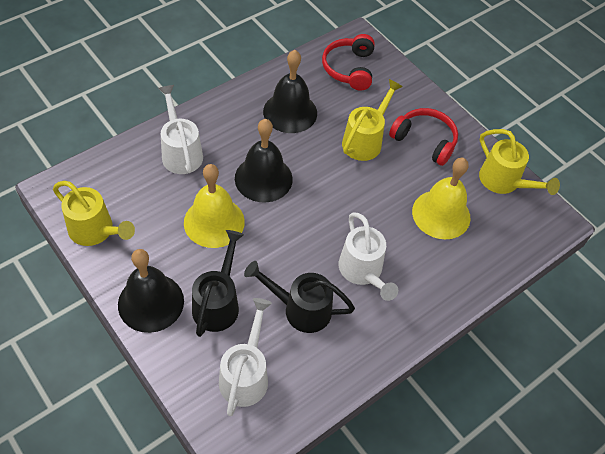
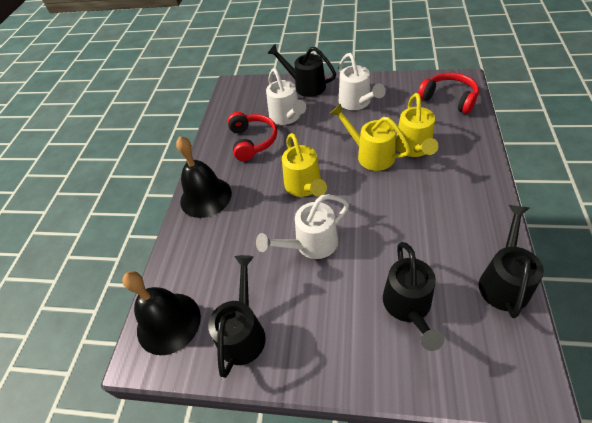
black bell: [118,249,184,333] [235,119,293,203] [263,50,317,133] = 3 -> [122,271,201,355] [176,136,232,218] = 2
black watering can: [192,230,244,337] [244,261,355,333] = 2 -> [208,255,266,378] [267,44,336,97] [383,242,444,351] [479,205,544,318] = 4
yellow bell: [184,164,245,248] [412,158,470,239] = 2 -> none = 0

